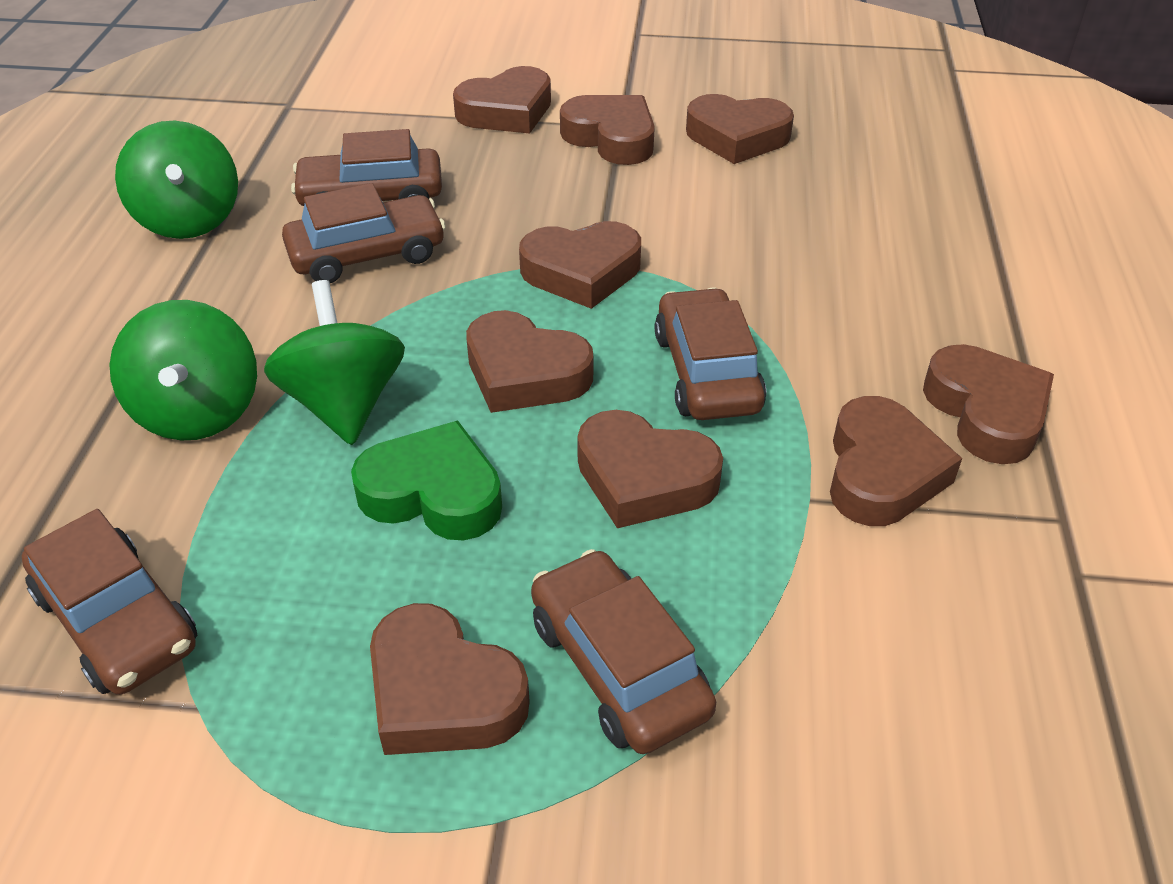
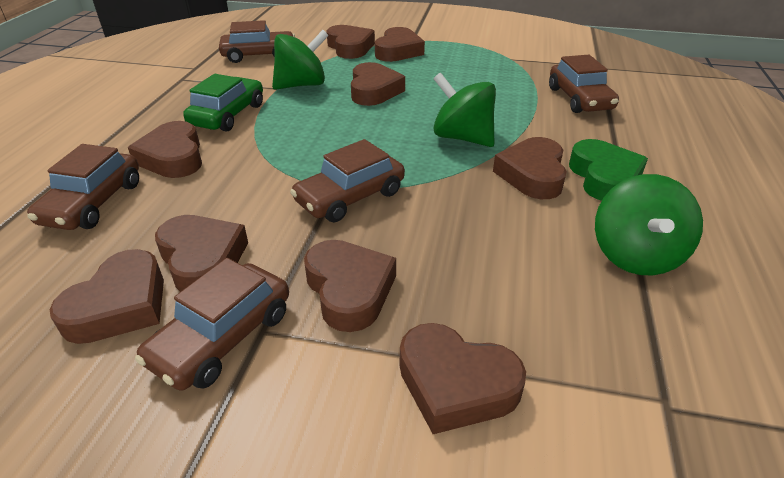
green car: none = 0 -> [183,74,263,132] = 1

